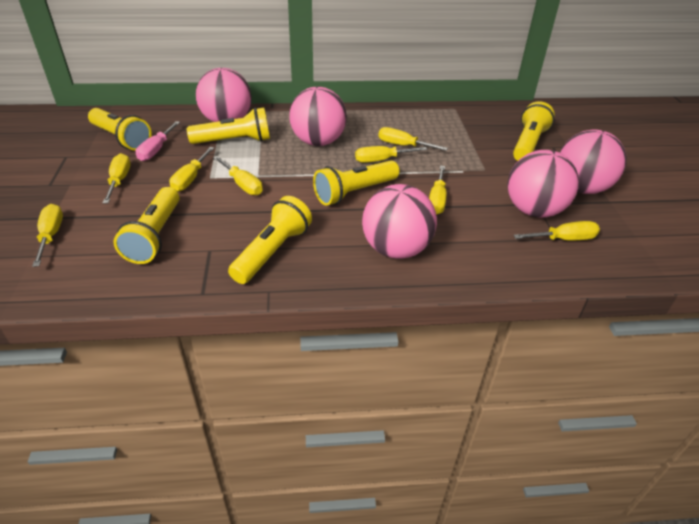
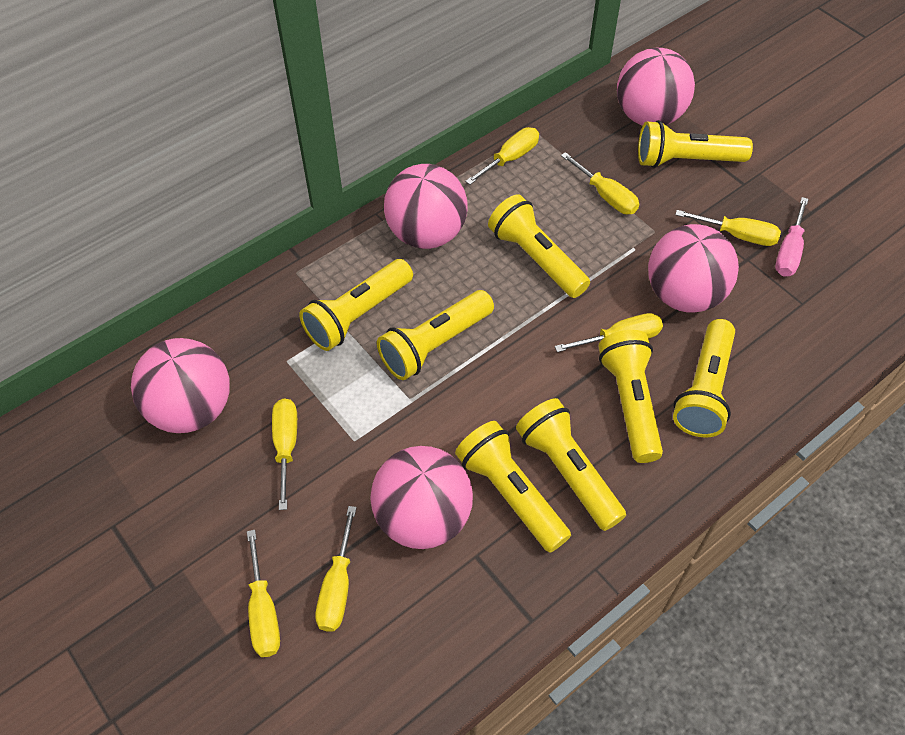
yellow flashlight: [88,108,152,151] [113,187,180,264] [187,107,270,144] [228,196,312,284] [313,160,400,206] [513,101,555,161] = 6 -> [299,259,413,351] [377,290,494,380] [455,421,571,553] [488,194,590,298] [516,398,626,531] [599,330,663,463] [638,120,753,168] [673,319,735,438] = 8
yellow screwdriver: [32,204,63,267] [103,153,131,204] [169,147,214,192] [213,156,263,195] [355,146,427,163] [378,127,448,151] [429,166,446,215] [513,221,600,240] = 8 -> [247,530,280,657] [272,398,297,510] [315,506,357,632] [465,127,539,185] [555,313,663,352] [561,152,639,214] [675,210,781,246] = 7

